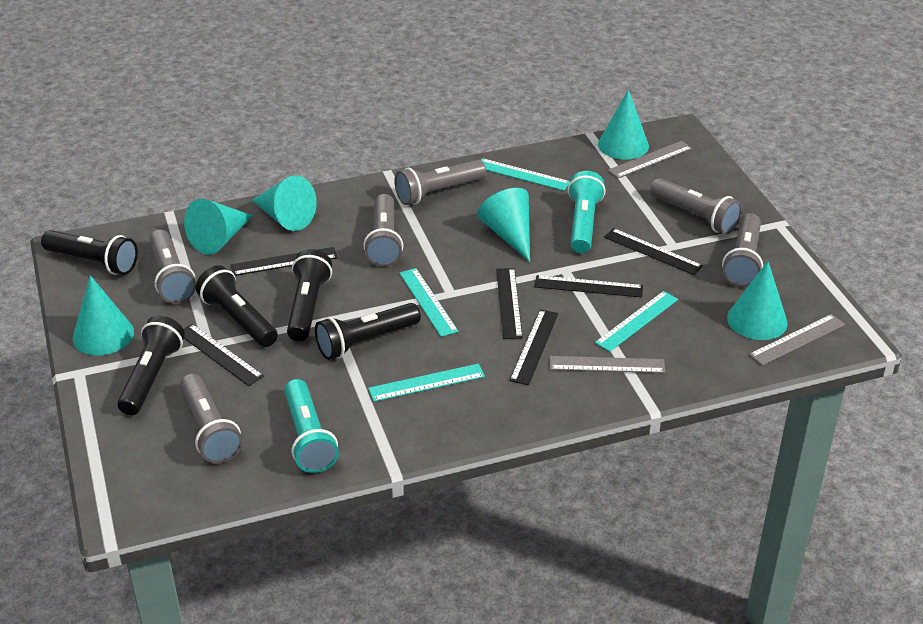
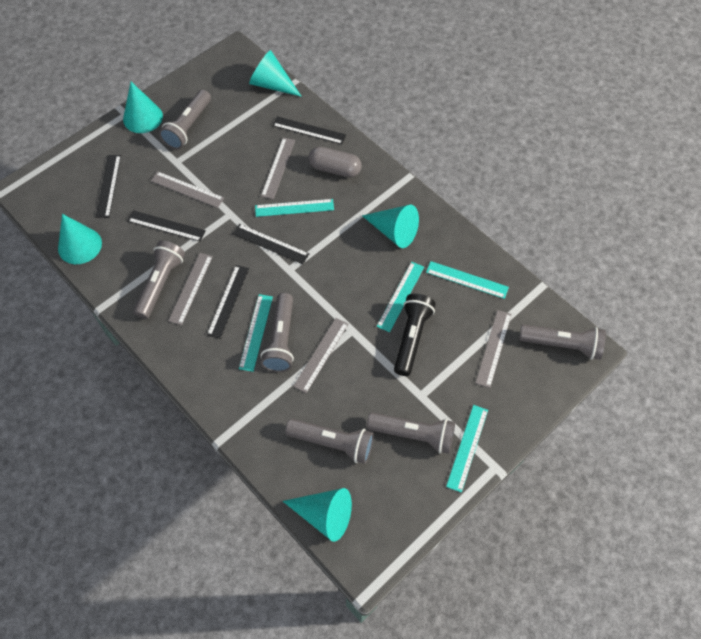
black flashlight: [41,230,138,275] [117,316,185,415] [196,265,278,347] [287,249,332,341] [315,303,421,360] = 5 -> [394,294,436,376] = 1
black ruler: [184,324,264,386] [231,247,338,276] [496,268,523,339] [510,309,558,385] [535,275,643,298] [604,228,703,275] = 6 -> [96,155,121,218] [127,210,206,242] [207,265,249,339] [233,224,309,264] [272,116,346,144] = 5
grey capsule: none = 0 -> [309,147,362,178] = 1
grey ruler: [550,356,665,373] [608,141,692,178] [749,314,845,366] = 3 -> [151,171,224,208] [168,253,213,325] [261,138,295,199] [293,318,348,393] [476,310,512,388] = 5
turquoise cone: [72,275,134,356] [184,199,253,255] [252,176,317,231] [477,188,530,262] [598,89,649,160] [727,261,788,340] = 6 -> [58,214,102,264] [123,82,163,133] [249,50,302,97] [283,488,352,542] [362,205,419,248] = 5
turquoise flashlight: [284,379,339,473] [568,171,606,253] = 2 -> none = 0
turquoise ruler: [368,364,485,402] [399,268,459,337] [481,158,570,191] [595,291,678,352] = 4 -> [239,294,273,372] [255,199,334,217] [377,262,424,332] [426,261,509,299] [446,405,488,492] = 5

